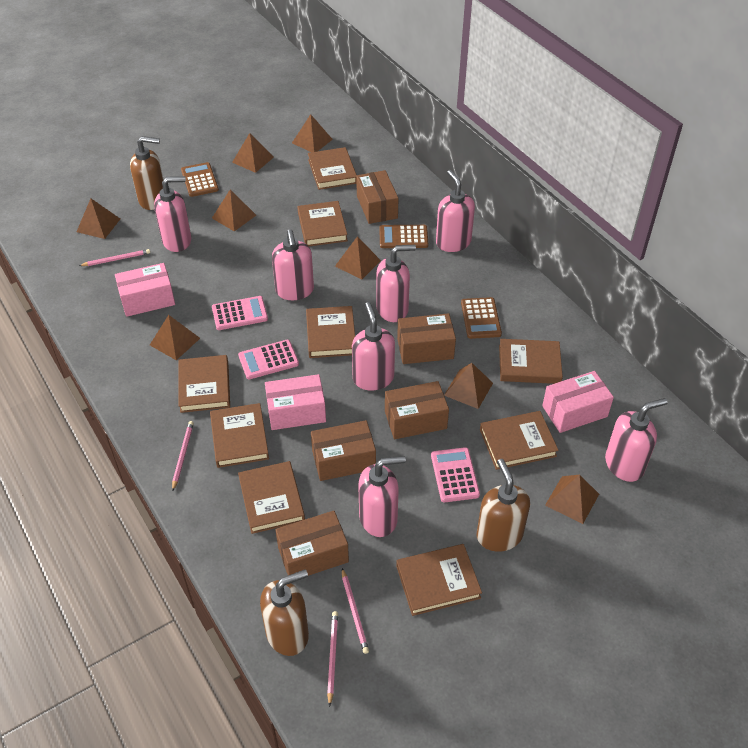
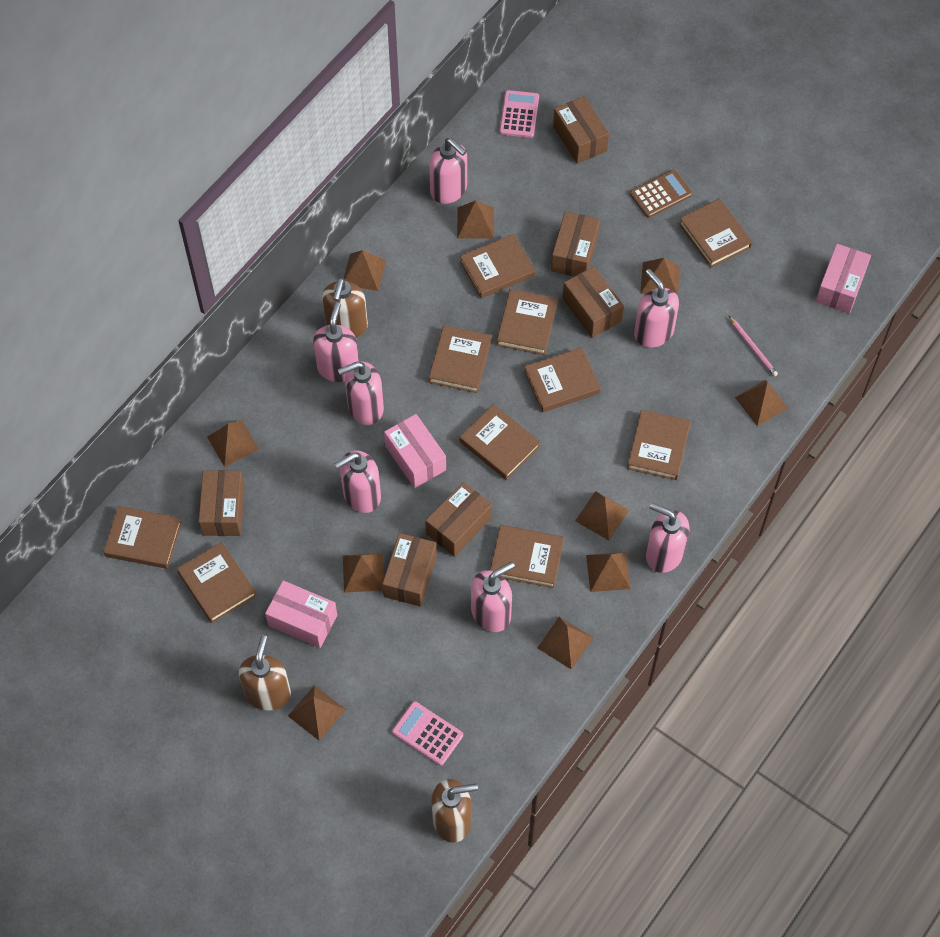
brown book: [178,355,230,413] [210,403,269,468] [238,461,305,534] [297,201,348,246] [306,306,355,358] [308,147,357,190] [396,544,482,616] [480,411,559,470] [499,339,563,384] = 9 -> [103,506,182,569] [177,542,257,623] [428,325,492,393] [459,404,540,480] [460,234,535,298] [490,525,564,588] [496,289,558,355] [524,347,601,412] [627,410,691,480] [679,198,752,268] = 10
brown box: [275,511,349,576] [311,420,376,481] [356,170,399,224] [385,381,449,439] [397,313,456,364] = 5 -> [199,470,245,536] [382,533,437,606] [425,482,492,557] [551,211,600,277] [553,96,609,164] [563,267,624,338] = 6
brown calculator: [181,162,219,197] [379,225,428,248] [461,297,502,339] = 3 -> [630,170,692,218] = 1
brown pyramid: [77,199,120,239] [150,315,200,360] [212,190,256,231] [232,133,274,173] [292,114,333,152] [335,236,381,280] [444,363,493,409] [545,475,599,524] = 8 -> [207,420,259,467] [288,685,346,741] [343,553,384,593] [344,250,386,291] [457,200,494,238] [537,617,593,670] [575,491,629,540] [586,552,631,592] [640,258,680,296] [735,380,788,426] = 10
pink calculator: [212,296,268,330] [238,340,299,379] [431,447,480,502] = 3 -> [392,701,463,766] [500,90,539,138] = 2
pink pencil: [79,249,150,266] [172,421,194,491] [327,611,338,707] [342,568,369,654] = 4 -> [729,316,778,377] = 1

